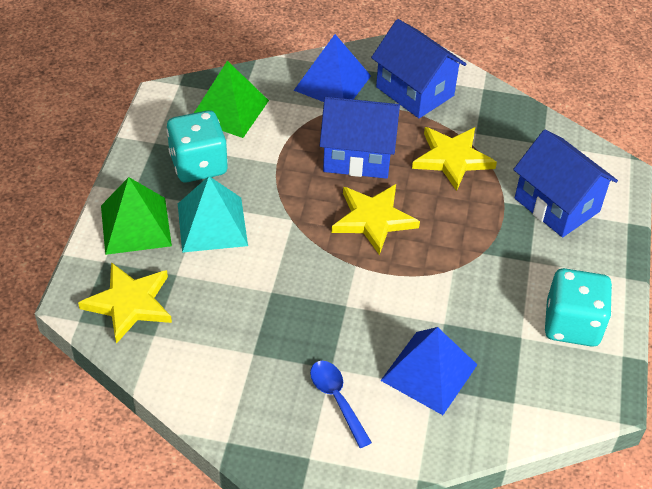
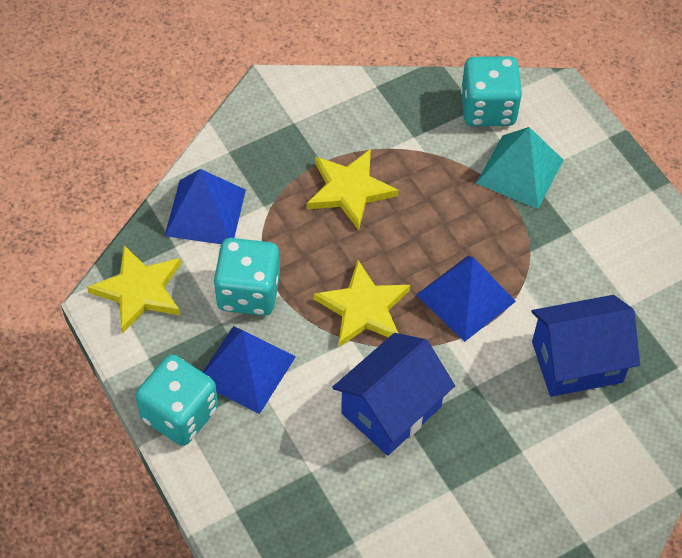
blue house: [319,97,400,179] [371,19,467,118] [513,129,618,237] = 3 -> [332,333,455,456] [531,295,640,397] = 2
blue pyramid: [293,34,371,102] [380,327,477,415] = 2 -> [165,169,246,244] [203,326,296,414] [416,256,516,342] = 3
blue spoon: [310,361,372,448] = 1 -> none = 0
green pyramid: [101,177,172,255] [194,61,269,138] = 2 -> none = 0
turquoise dice: [166,110,228,182] [545,268,612,347] = 2 -> [135,354,218,446] [213,238,280,316] [461,56,522,126] = 3

